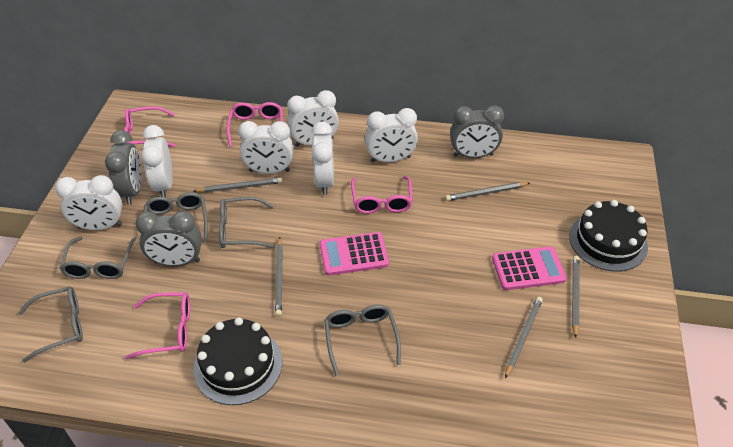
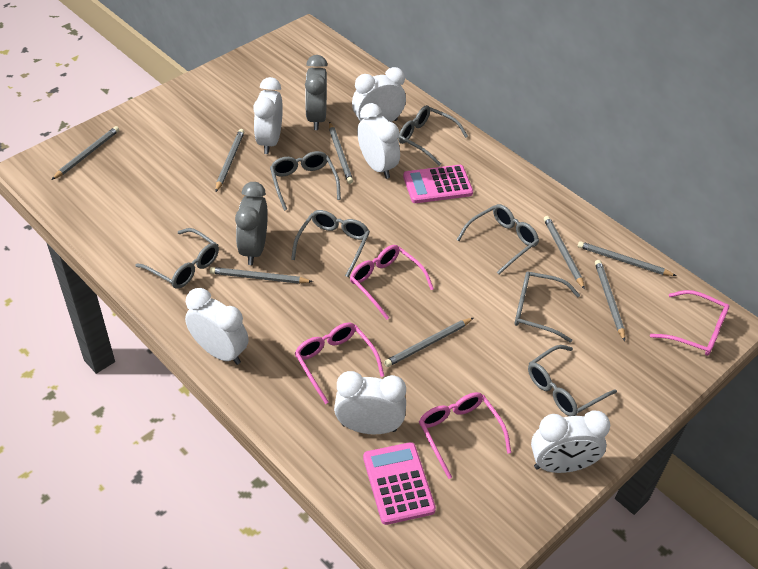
black cake: [194,317,282,405] [569,200,648,272] = 2 -> none = 0
grey clock: [105,130,142,205] [136,211,202,266] [450,105,504,158] = 3 -> [235,182,268,265] [305,55,328,130] = 2
grey glasses: [18,286,83,363] [59,237,136,279] [144,192,208,242] [219,197,275,248] [324,305,401,376] = 5 -> [135,228,219,289] [270,151,341,211] [291,210,370,277] [398,105,468,166] [457,204,539,274] [514,271,580,343] [528,345,617,416] = 7
grey pencil: [194,177,282,193] [275,237,283,317] [445,182,530,201] [505,296,543,378] [572,256,580,338] = 5 -> [52,126,119,180] [210,267,313,284] [215,129,244,192] [329,122,353,184] [384,318,473,367] [544,216,585,290] [578,241,676,276] [595,260,625,341] = 8

